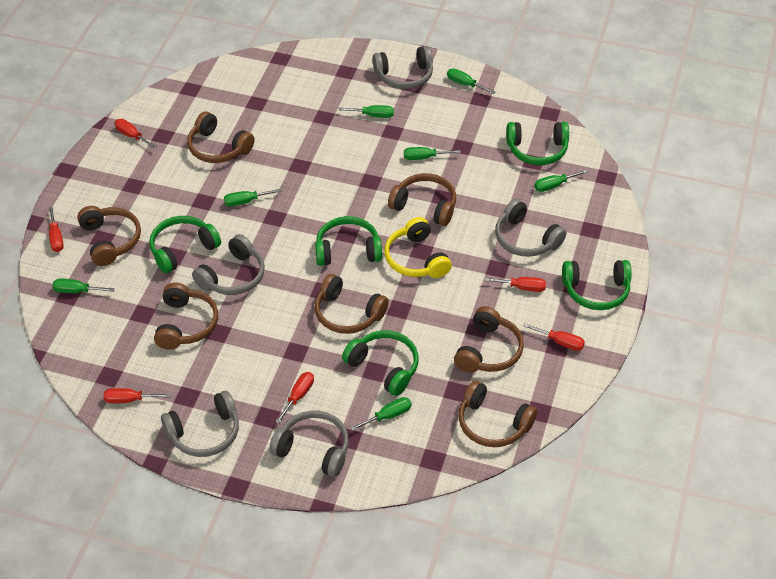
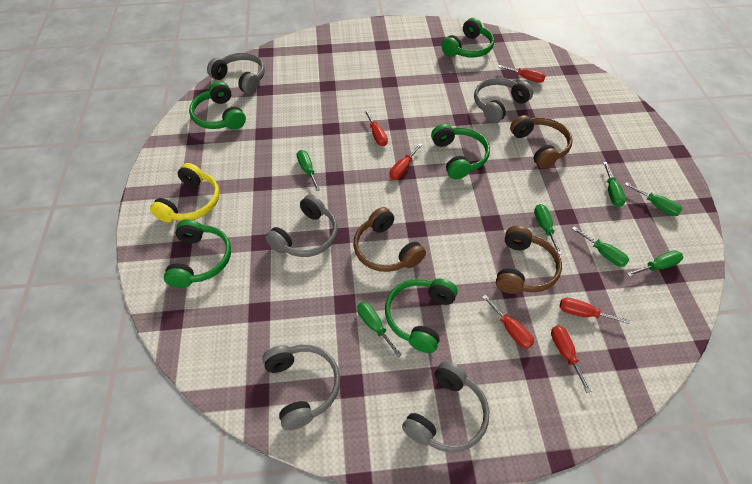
brown headphones: [77,206,141,266] [154,282,218,350] [187,111,255,163] [315,274,389,334] [388,173,456,226] [454,306,524,373] [458,380,537,447] = 7 -> [353,207,426,272] [496,226,562,294] [510,115,573,169] = 3

